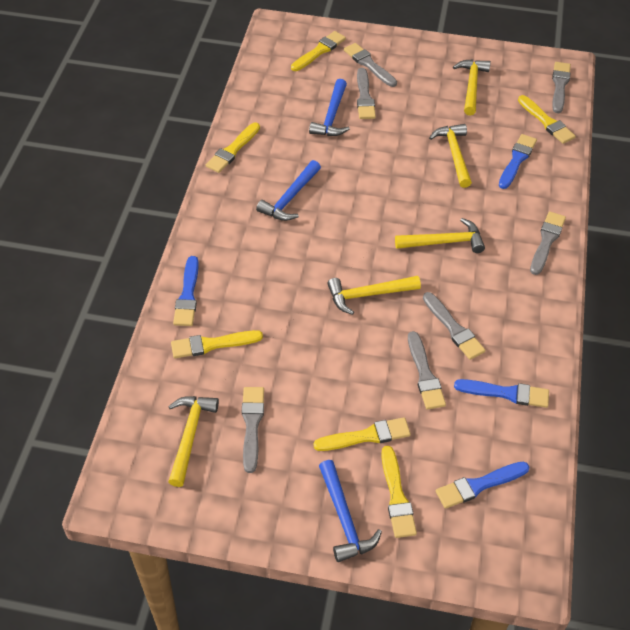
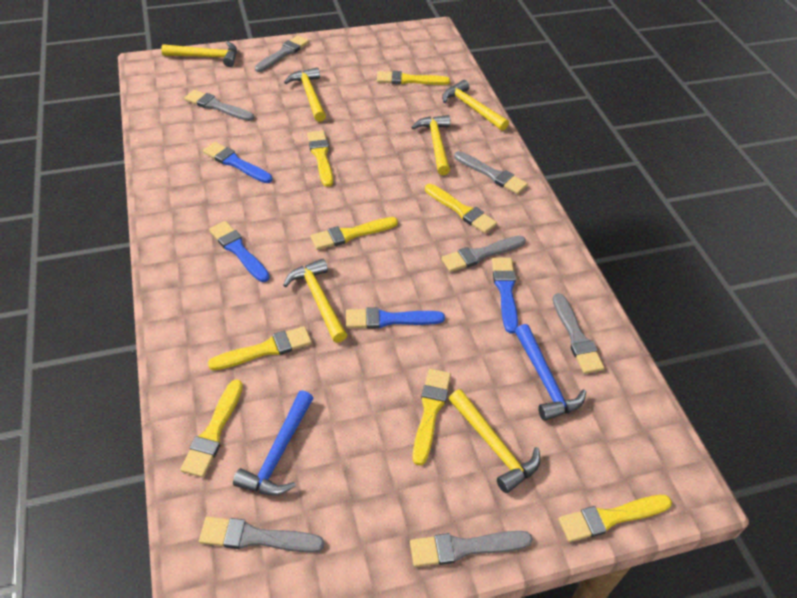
blue hammer: [256,160,321,221] [309,79,350,136] [319,460,382,562] = 3 -> [233,390,313,496] [515,324,586,421] = 2
yellow brush: [171,330,263,358] [206,123,260,173] [291,31,346,71] [314,417,411,451] [381,446,417,538] [518,95,576,144] = 6 -> [180,379,243,478] [208,326,312,370] [307,130,333,187] [311,217,398,250] [377,71,450,85] [413,369,451,466] [425,184,497,233] [559,495,672,542] = 8
yellow hammer: [168,396,219,487] [327,276,421,315] [395,218,485,253] [429,124,472,188] [453,59,491,116] = 5 -> [161,41,237,67] [283,259,347,343] [284,67,326,122] [411,115,450,175] [442,80,509,131] [449,389,540,493] = 6

